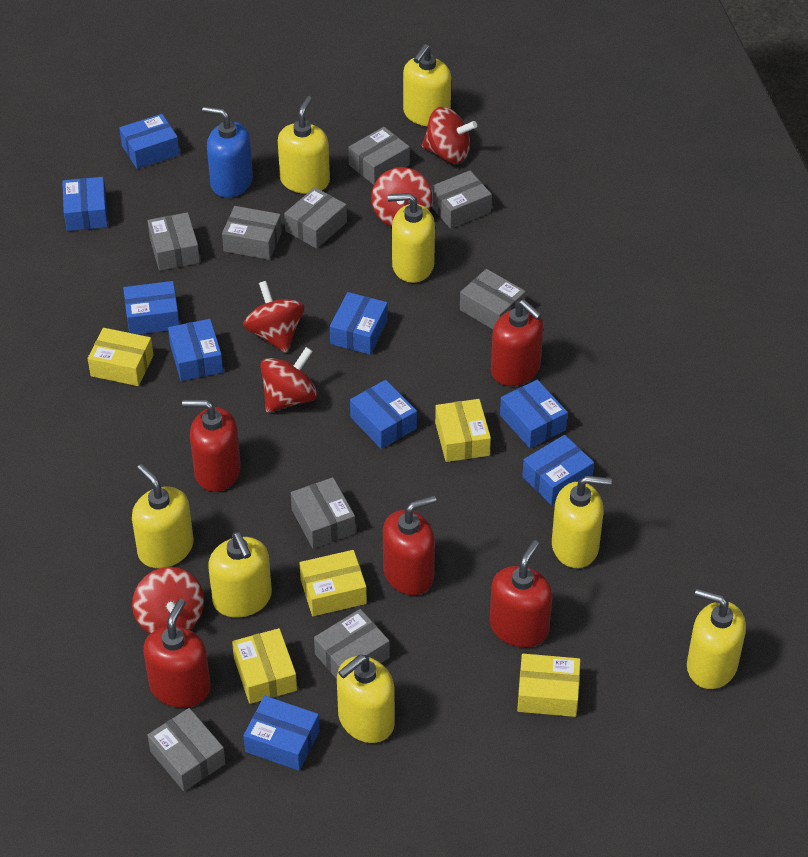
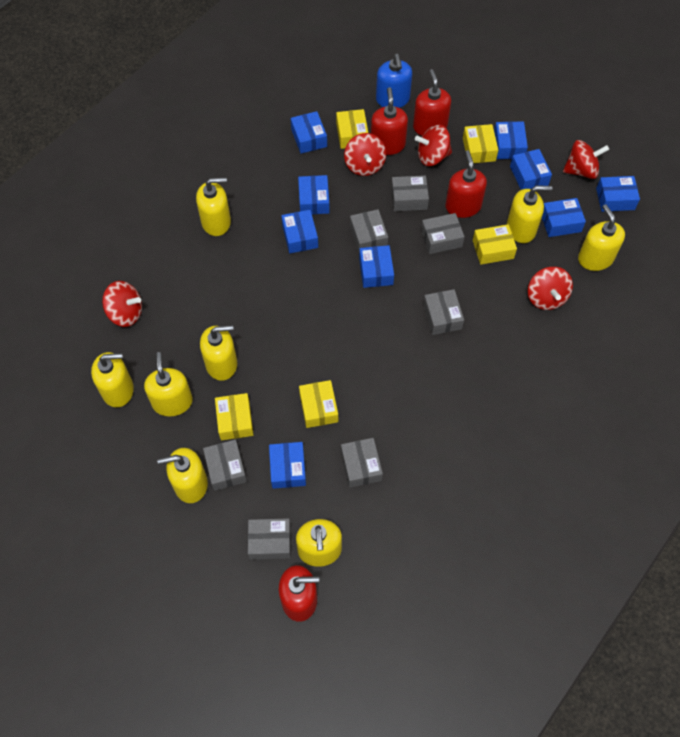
grey box: [147,708,226,791] [148,212,200,271] [222,206,282,260] [284,187,347,249] [291,477,356,549] [314,609,390,679] [348,127,410,185] [430,171,492,229] [460,269,526,329] = 9 -> [203,439,247,491] [248,518,291,560] [341,438,383,488] [350,209,388,252] [391,175,429,211] [421,213,465,254] [423,289,464,335] = 7
red soap dispenser: [143,599,211,707] [182,400,241,492] [383,495,436,595] [490,540,552,647] [491,300,543,386] = 5 -> [279,565,319,622] [371,87,408,155] [413,69,451,136] [445,151,487,218] = 4

